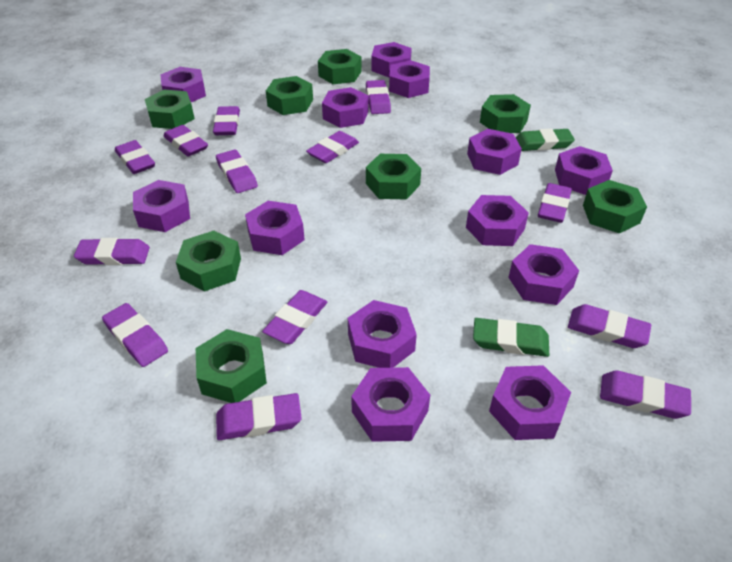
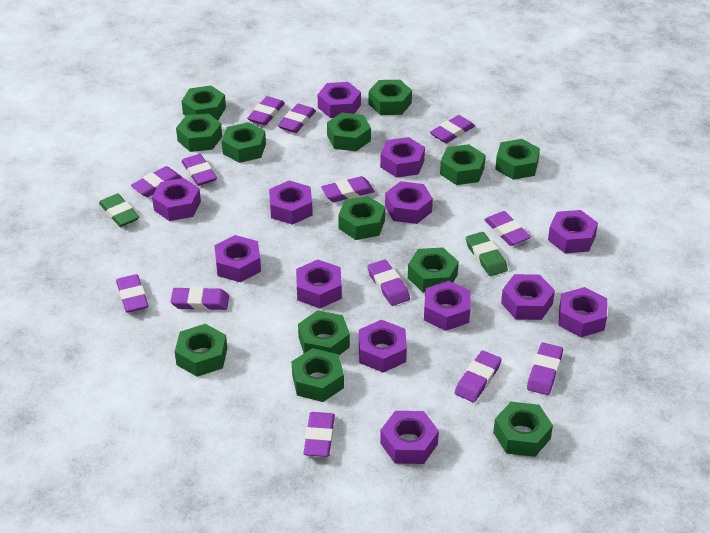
green nut: [145,90,195,129] [176,231,241,292] [196,329,267,403] [266,76,313,115] [318,49,361,84] [366,154,421,200] [480,94,531,133] [583,180,647,233] = 8 -> [175,324,227,377] [176,113,222,152] [181,86,226,120] [222,122,266,163] [292,348,344,402] [298,310,350,355] [327,113,371,151] [338,196,385,240] [369,80,412,115] [408,247,459,293] [440,144,486,185] [493,402,553,457] [495,139,540,180] = 13

